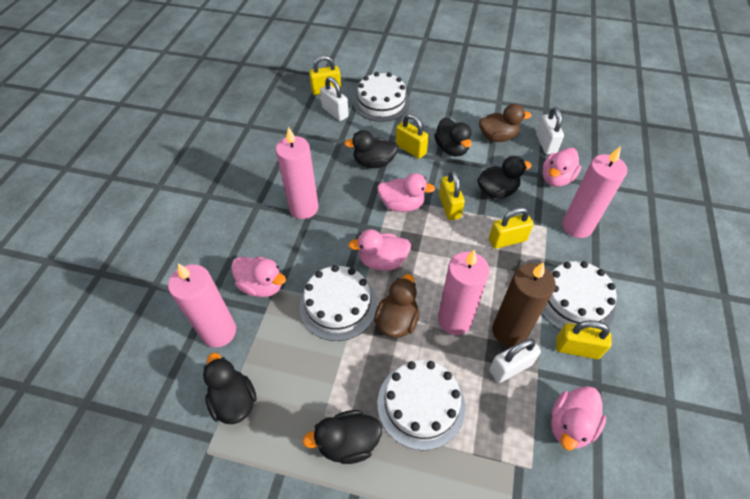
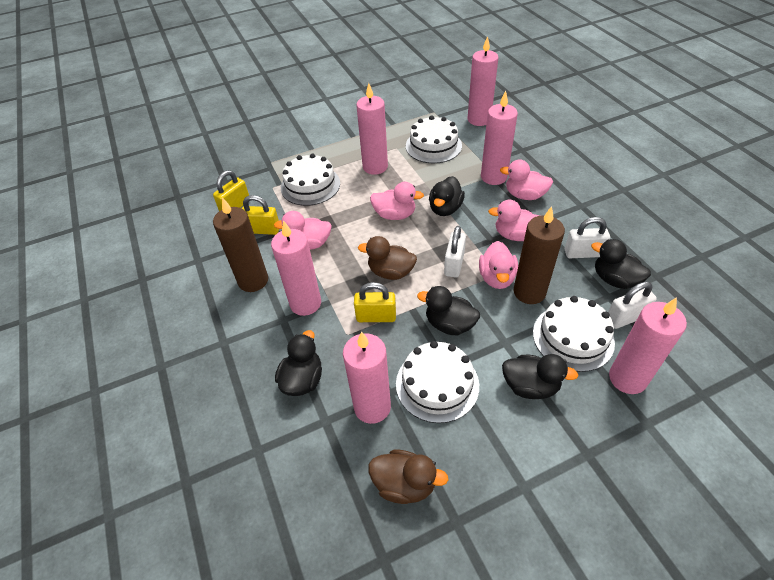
brown candle: [492,262,556,347] = 1 -> [213,198,268,292] [514,206,565,304] = 2
pink candle: [168,263,236,348] [276,127,319,219] [438,250,490,335] [562,146,627,238] = 4 -> [271,220,321,316] [343,331,391,424] [356,83,388,175] [467,36,499,126] [481,91,518,185] [609,297,687,394] = 6
yellow padlock: [309,55,341,95] [396,114,429,159] [439,170,465,220] [489,207,534,249] [556,320,612,359] = 5 -> [213,170,249,211] [242,195,279,235] [354,282,396,322] = 3

